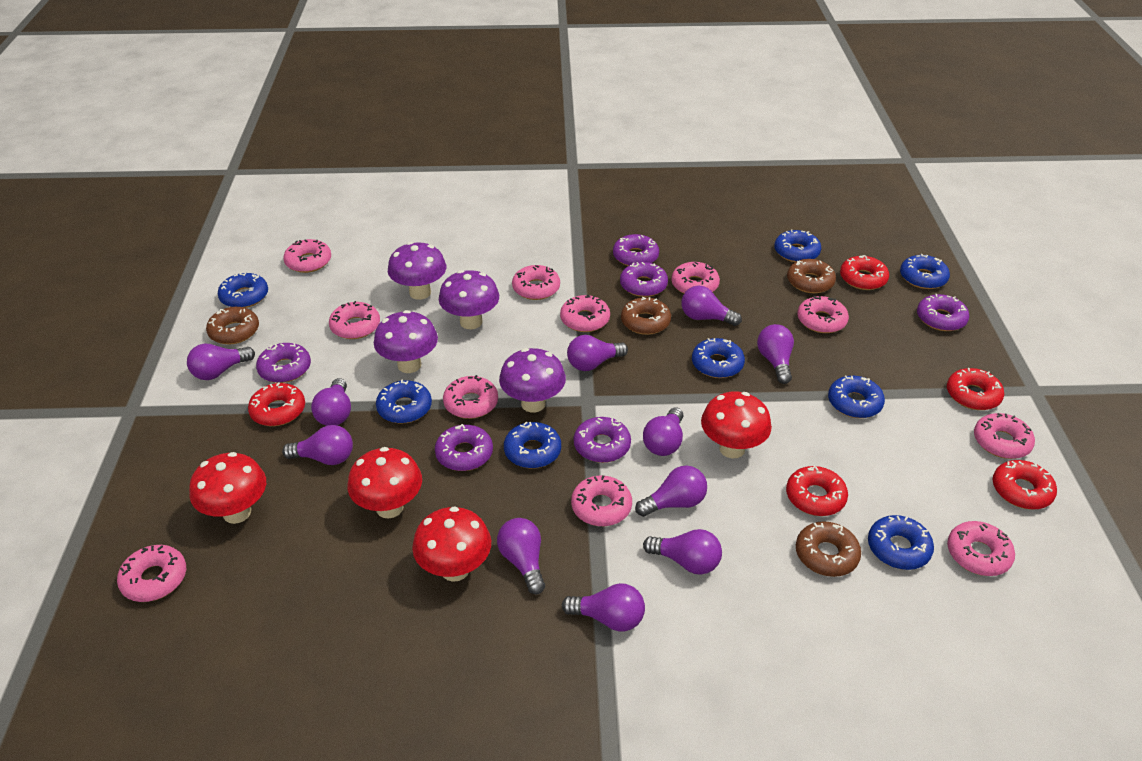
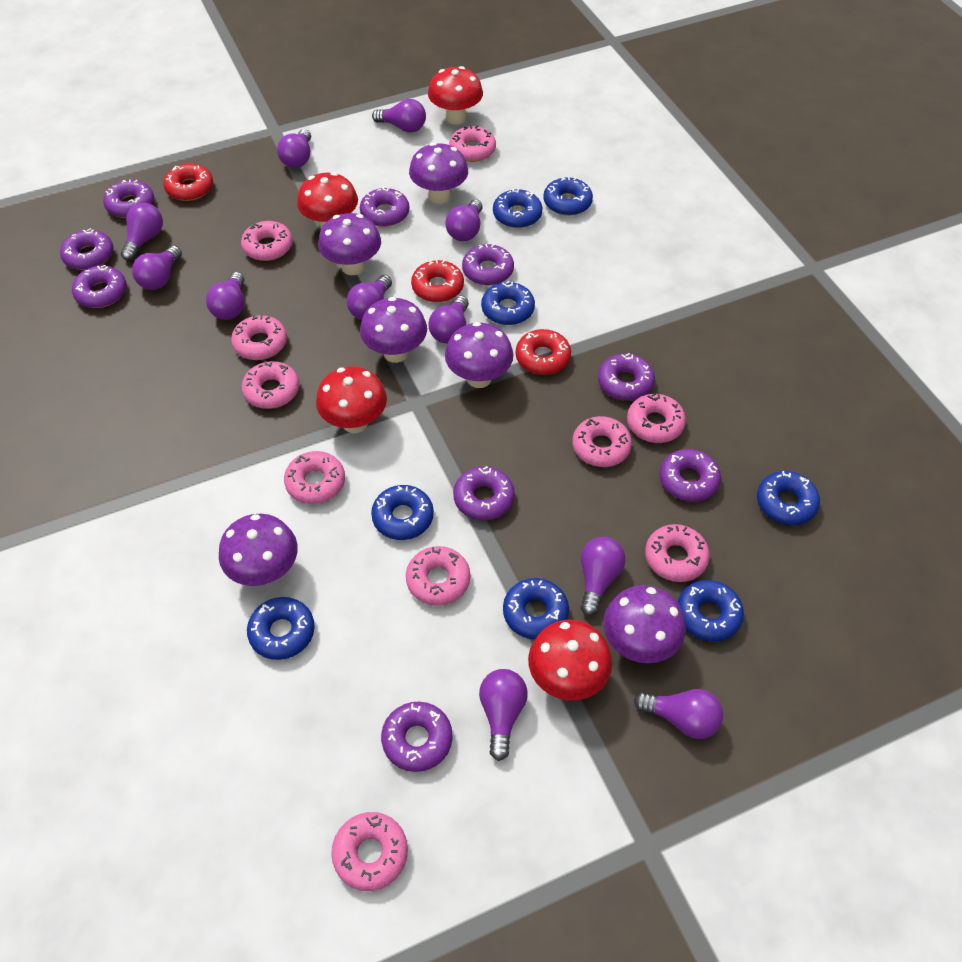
brown donut: [206,307,259,344] [621,297,671,335] [787,259,836,293] [796,521,861,577] = 4 -> none = 0
pink donut: [117,545,186,602] [283,239,331,273] [329,301,380,339] [443,375,498,419] [512,265,560,300] [560,295,610,332] [571,475,632,526] [671,262,720,294] [797,296,849,333] [947,521,1015,576] [974,413,1035,459] = 11 -> [231,315,287,360] [241,221,293,261] [242,361,299,409] [284,451,345,504] [331,812,408,891] [406,546,470,606] [449,126,496,162] [572,416,632,467] [627,393,686,443] [645,524,710,582] = 10
purple donut: [256,343,311,383] [435,424,493,471] [574,417,631,463] [613,234,659,266] [620,262,668,297] [917,294,969,331] = 6 -> [60,228,114,270] [72,265,127,308] [103,179,154,218] [360,187,409,227] [381,702,453,772] [453,466,515,520] [462,244,514,285] [598,353,655,401] [659,449,721,502] = 9
purple mushroom: [374,310,438,373] [388,242,446,300] [439,270,499,329] [499,348,566,413] = 4 -> [219,514,298,586] [318,213,381,275] [360,297,427,363] [409,143,468,204] [445,322,513,388] [603,585,686,663] = 6
red donut: [248,382,305,426] [786,466,848,516] [840,255,889,290] [947,368,1004,410] [993,460,1057,510] = 5 -> [163,163,213,201] [411,260,464,302] [516,329,571,375] = 3

